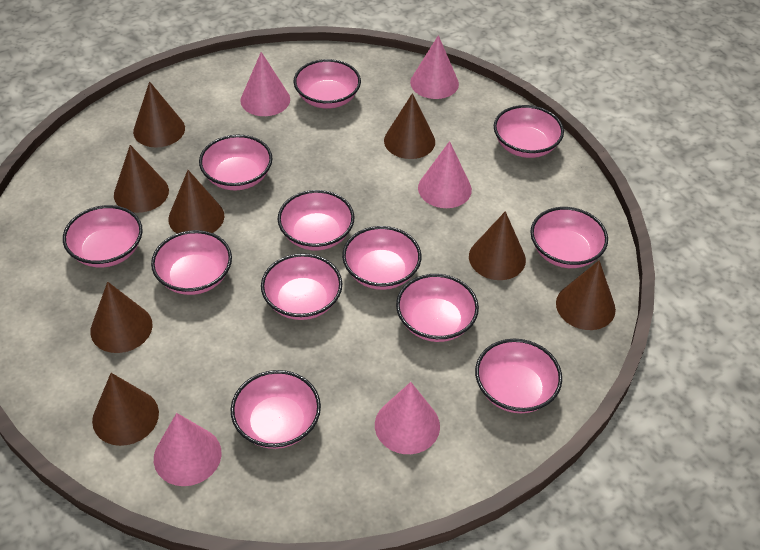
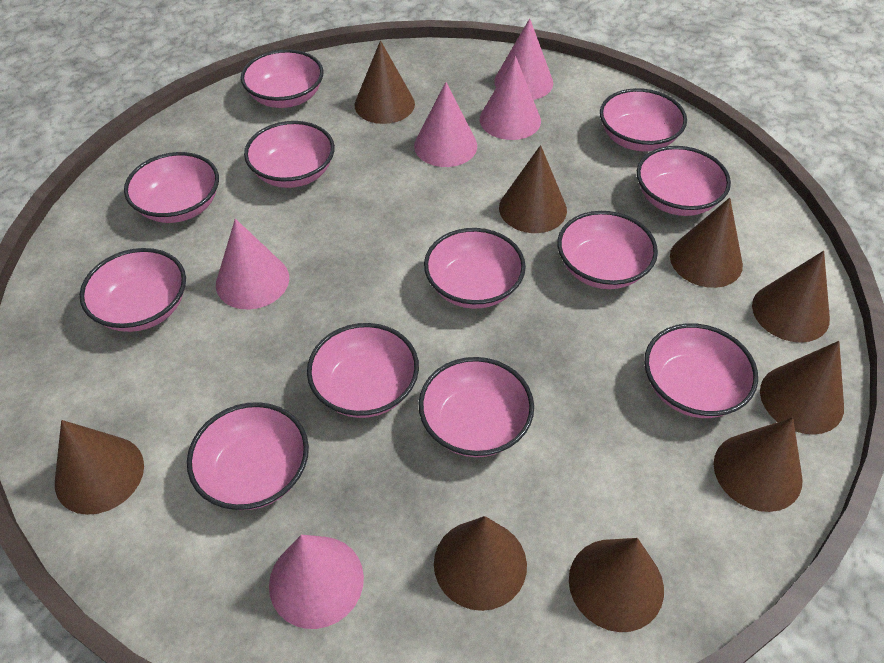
brown cone: [90,282,153,353] [92,373,159,446] [114,145,169,213] [133,81,185,147] [168,170,224,233] [384,93,435,159] [469,211,526,280] [556,260,616,330] = 8 -> [55,420,144,515] [355,40,415,124] [434,516,527,611] [499,145,567,233] [569,538,664,632] [670,198,743,288] [714,417,803,512] [752,251,830,342] [760,341,844,435] = 9

